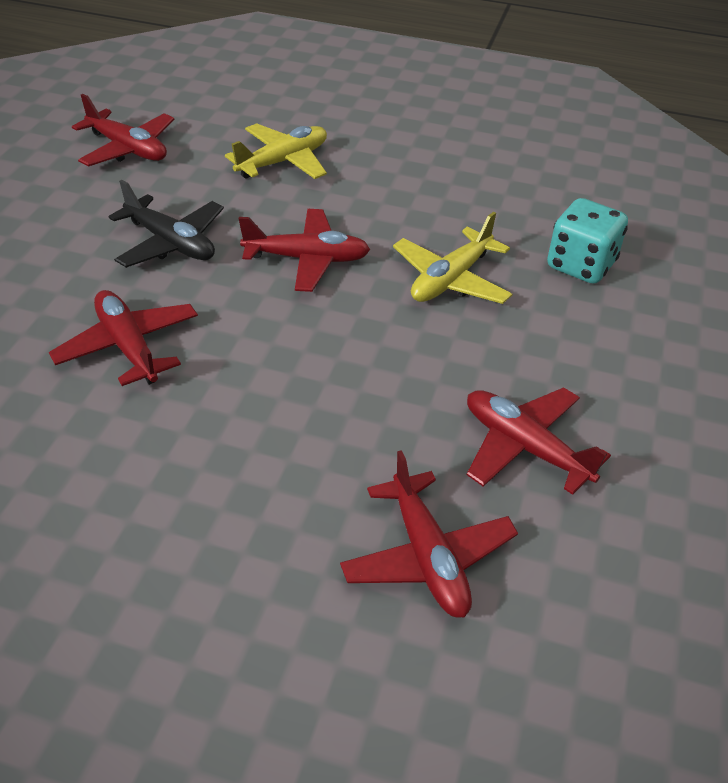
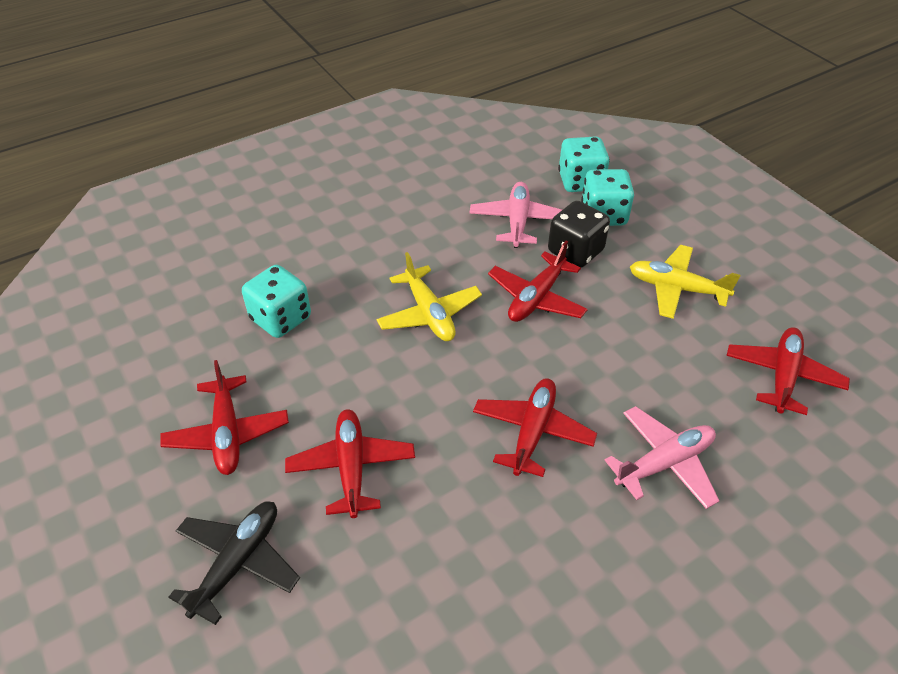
black dice: none = 0 -> [548,201,610,268] = 1
pink plane: none = 0 -> [469,182,562,248] [605,406,720,509] = 2
turquoise dice: [547,198,628,284] = 1 -> [242,265,311,338] [558,136,610,192] [581,169,634,226] = 3

